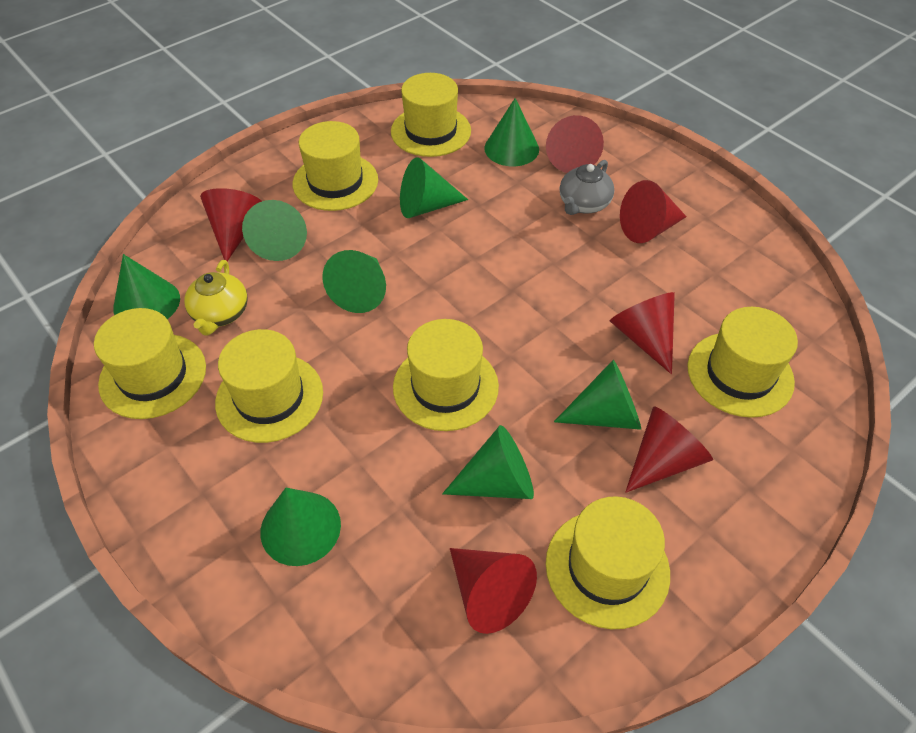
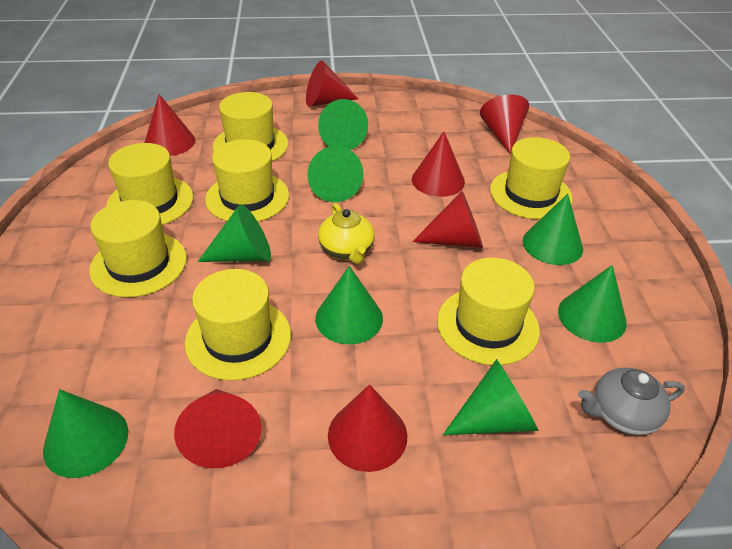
red cone: [200,188,262,261] [450,548,537,634] [546,115,604,173] [610,292,675,374] [620,180,687,243] [626,406,713,493] = 6 -> [144,94,195,156] [174,389,262,468] [306,60,358,107] [328,384,407,472] [412,132,465,197] [412,191,483,248] [480,95,529,155] = 7

